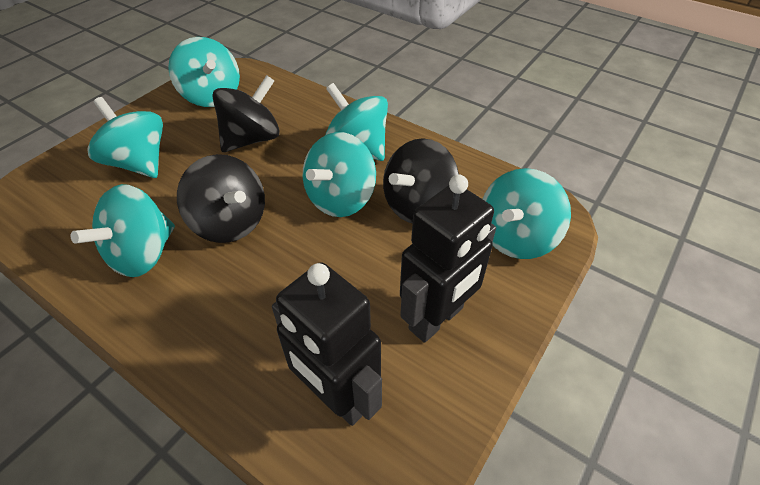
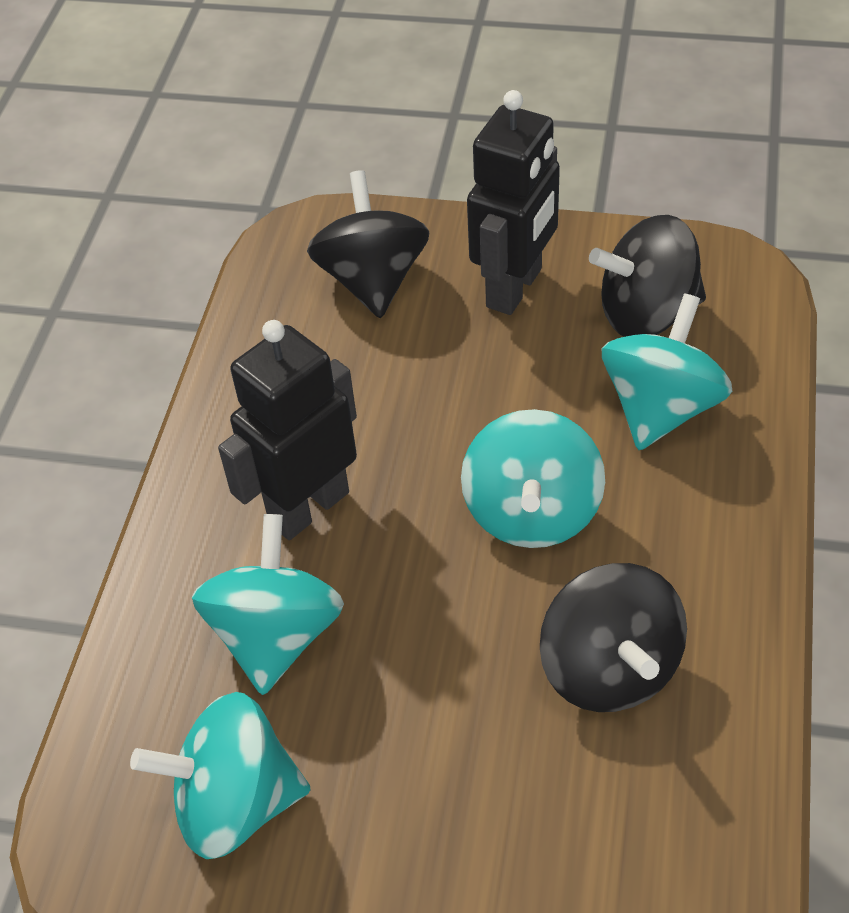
turquoise spinning top: [70,184,175,277] [88,97,163,178] [168,37,240,107] [303,132,376,217] [326,83,388,161] [483,168,571,259] = 6 -> [130,692,311,859] [192,514,344,695] [461,409,605,548] [602,293,732,450] = 4

